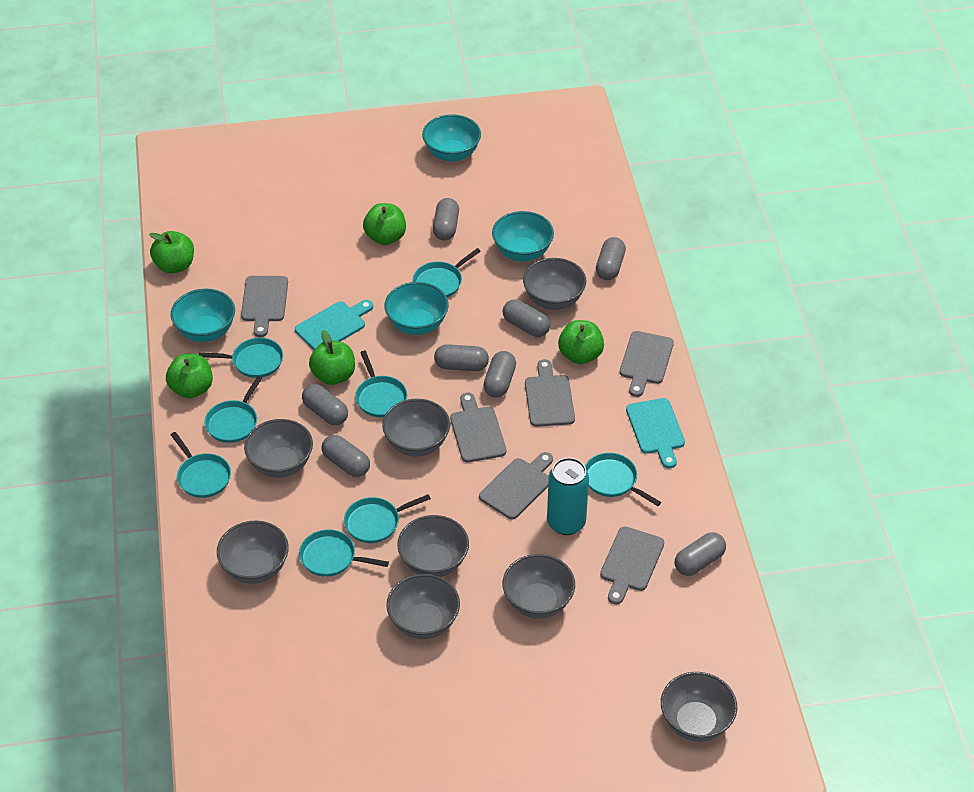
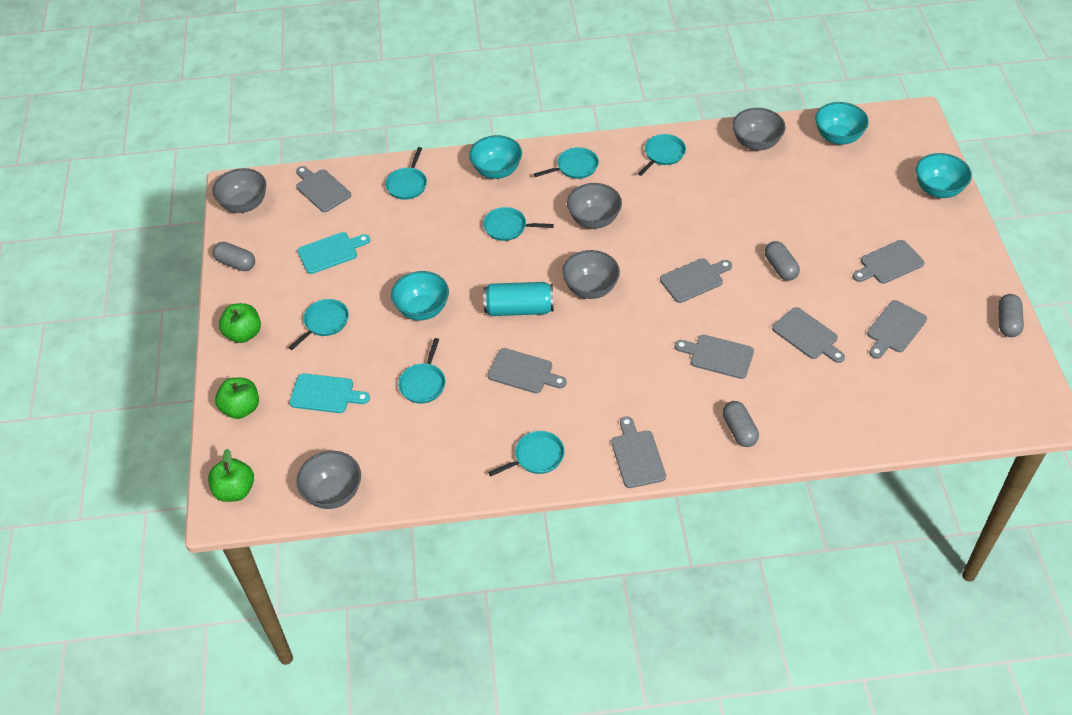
green apple: [149,231,194,274] [166,354,213,399] [309,330,355,385] [363,203,406,245] [558,320,604,364] = 5 -> [208,449,254,502] [215,378,259,419] [219,303,261,343] = 3
grey bowl: [217,521,289,584] [244,419,313,478] [382,399,450,457] [387,574,460,639] [397,515,469,577] [503,554,575,619] [523,258,586,310] [661,672,737,742] = 8 -> [212,168,266,213] [297,451,361,509] [562,250,620,299] [567,183,622,229] [732,108,785,151] = 5
grey capsule: [302,384,348,426] [322,435,370,477] [433,198,459,240] [434,344,489,371] [483,351,516,398] [503,299,550,337] [596,237,626,280] [675,532,726,576] = 8 -> [213,242,255,271] [723,401,759,447] [765,241,800,281] [998,294,1024,337] = 4
grey cutting board: [241,276,288,337] [450,393,507,463] [479,452,553,519] [525,359,575,427] [600,526,664,605] [620,331,674,397] = 6 -> [296,166,351,212] [488,348,567,393] [611,416,666,488] [660,258,732,303] [675,335,754,379] [772,307,845,363] [853,240,924,284] [867,300,927,359] = 8
turquoise pan: [171,432,231,498] [199,338,283,378] [204,376,262,443] [299,529,389,577] [344,494,431,543] [355,351,407,417] [413,248,481,297] [585,453,661,506] = 8 -> [288,299,349,350] [385,147,427,200] [398,338,445,403] [483,207,554,241] [488,431,564,477] [534,147,599,179] [638,134,686,176] = 7

